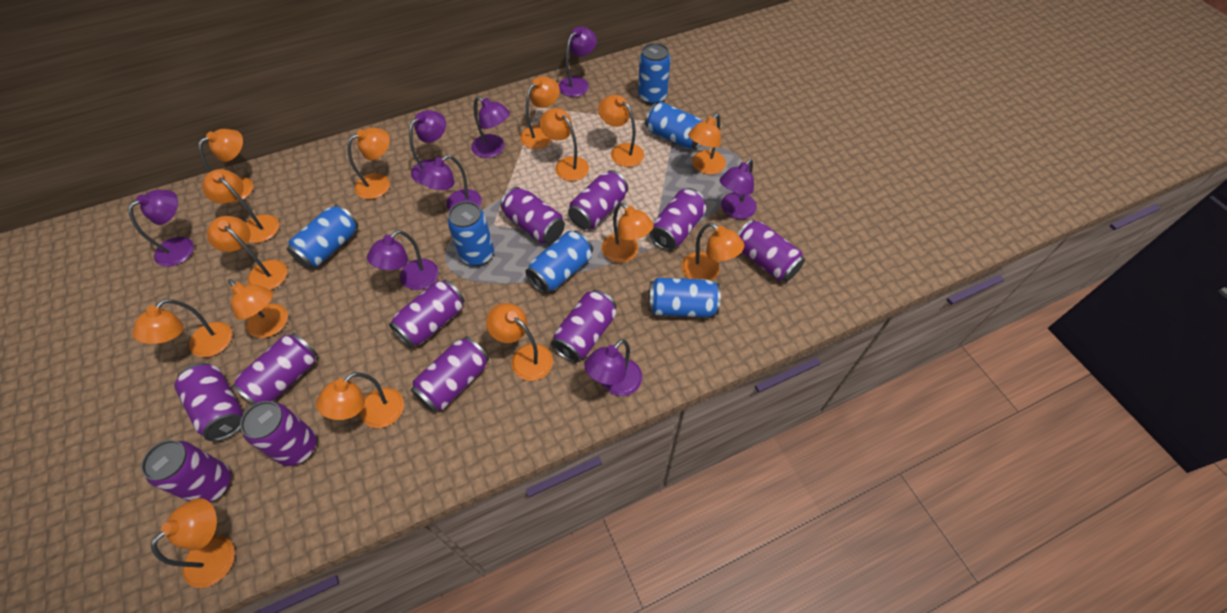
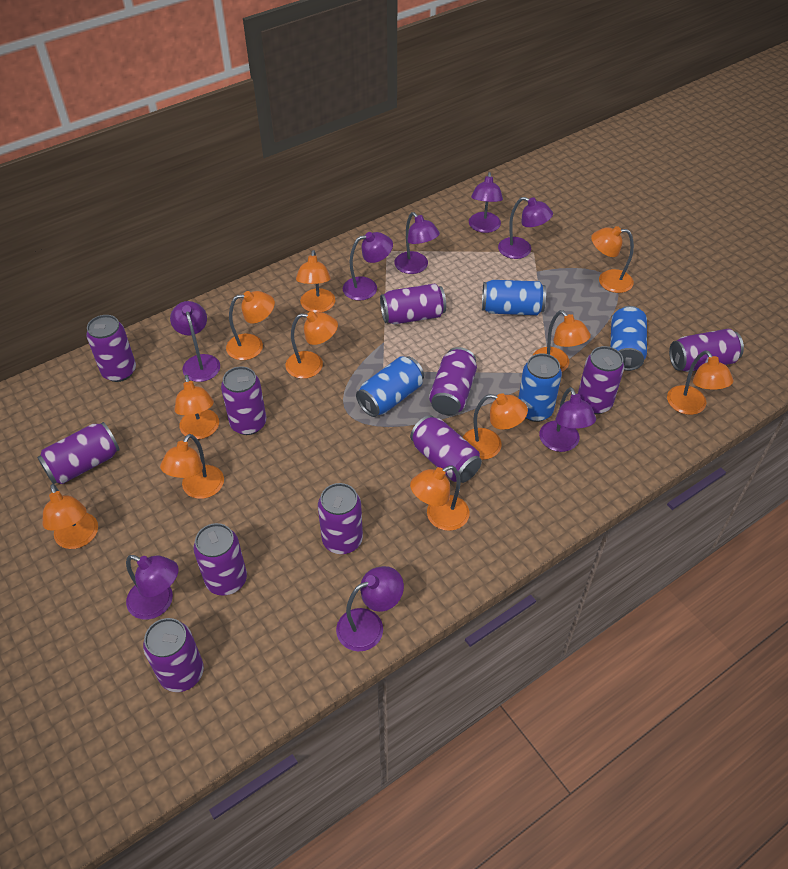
blue can: [287,204,358,269] [447,201,494,266] [525,230,593,294] [638,43,671,105] [645,102,703,149] [649,278,721,317] = 6 -> [356,356,424,417] [482,280,546,315] [518,353,562,422] [610,306,647,371] = 4
orange lamp: [132,299,232,357] [151,498,235,588] [199,129,254,203] [202,169,279,243] [207,216,287,290] [228,279,288,338] [316,372,404,428] [348,127,390,199] [486,303,553,381] [520,76,560,149] [540,108,589,181] [598,95,644,167] [602,202,654,263] [682,223,744,281] [688,114,726,175] = 15 -> [43,484,98,549] [160,434,224,499] [175,375,219,439] [226,291,275,360] [285,311,338,379] [296,250,335,313] [410,466,470,531] [463,393,528,460] [533,310,591,372] [591,226,634,293] [667,350,734,415] = 11

